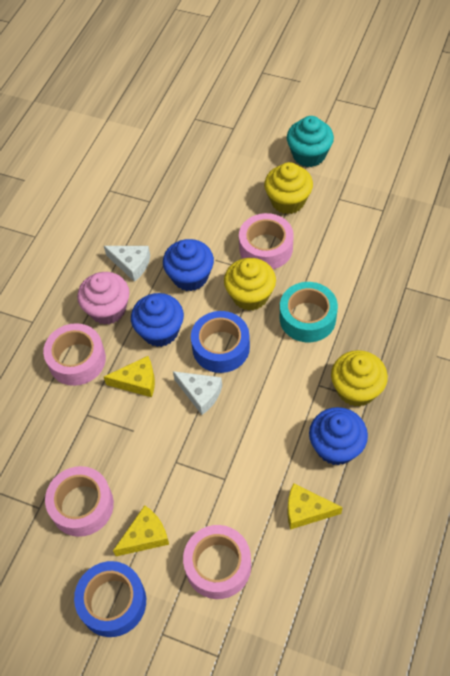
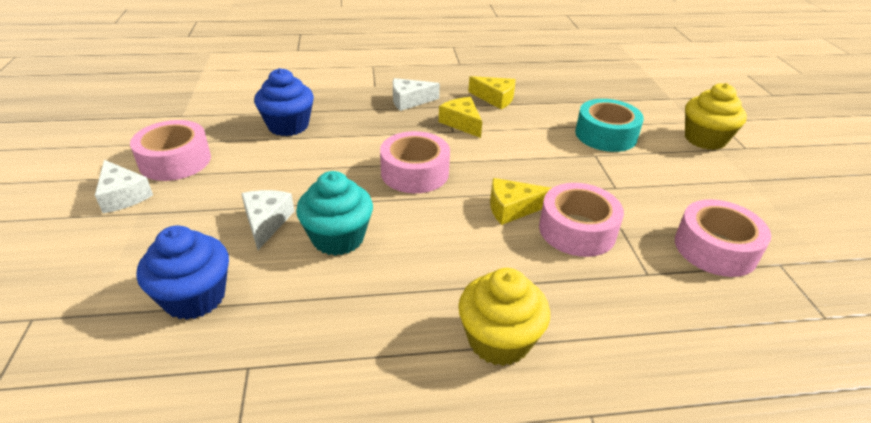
blue cupcake: [131,293,184,347] [163,239,214,291] [309,407,368,465] = 3 -> [137,226,229,320] [254,68,314,136] = 2
blue tape: [74,561,146,637] [191,311,250,373] = 2 -> none = 0
pink cupcake: [77,272,130,325] = 1 -> none = 0
white cheese: [104,246,150,282] [173,371,222,415] = 2 -> [95,160,153,213] [241,190,295,250] [393,78,440,111] = 3
yellow cupcake: [224,258,276,311] [264,162,313,214] [331,350,388,407] = 3 -> [458,268,550,366] [685,83,747,150] = 2

